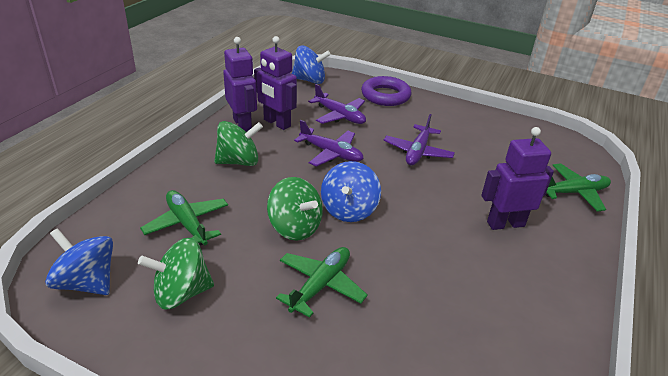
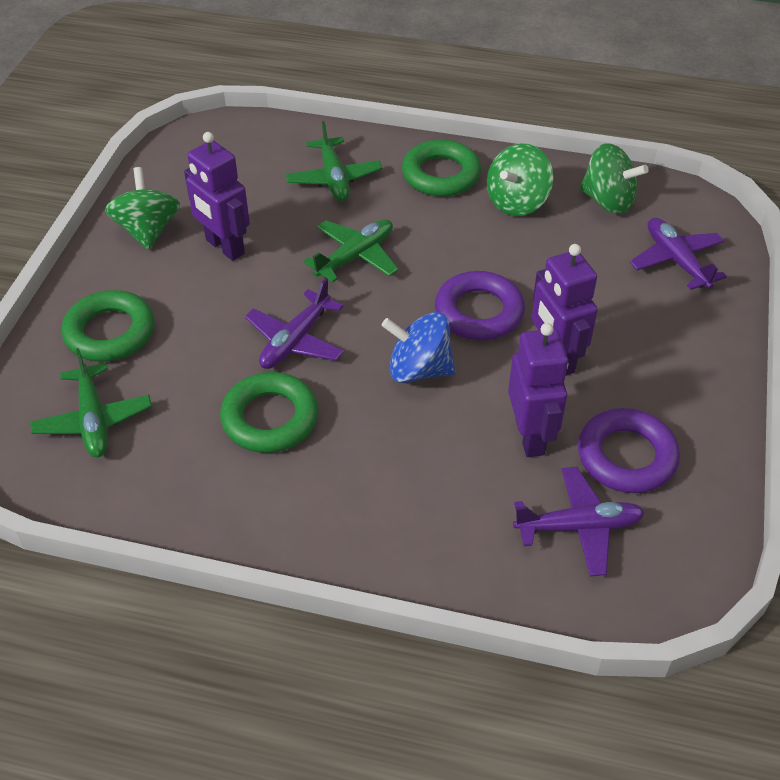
blue spinning top: [45,228,113,295] [292,46,331,84] [321,161,381,222] = 3 -> [382,312,455,383] = 1
green ring: none = 0 -> [62,290,154,362] [220,372,319,453] [402,139,481,197] = 3
purple ring: [361,76,412,106] = 1 -> [435,271,525,340] [578,408,680,493] = 2

